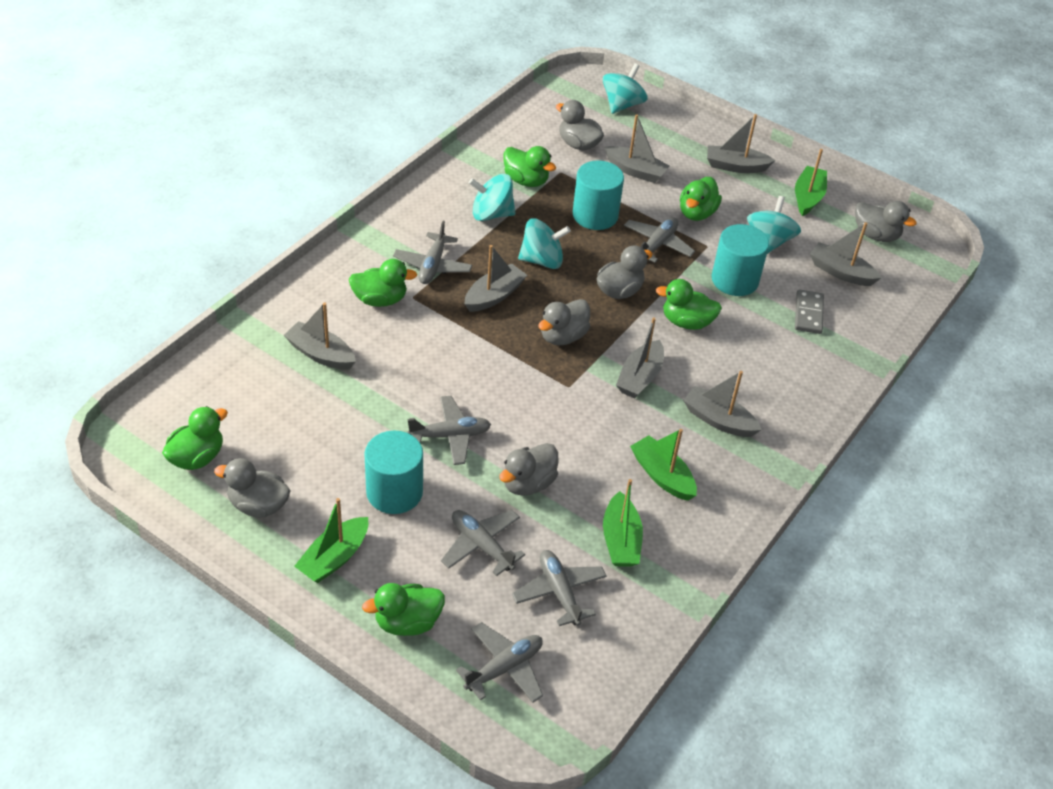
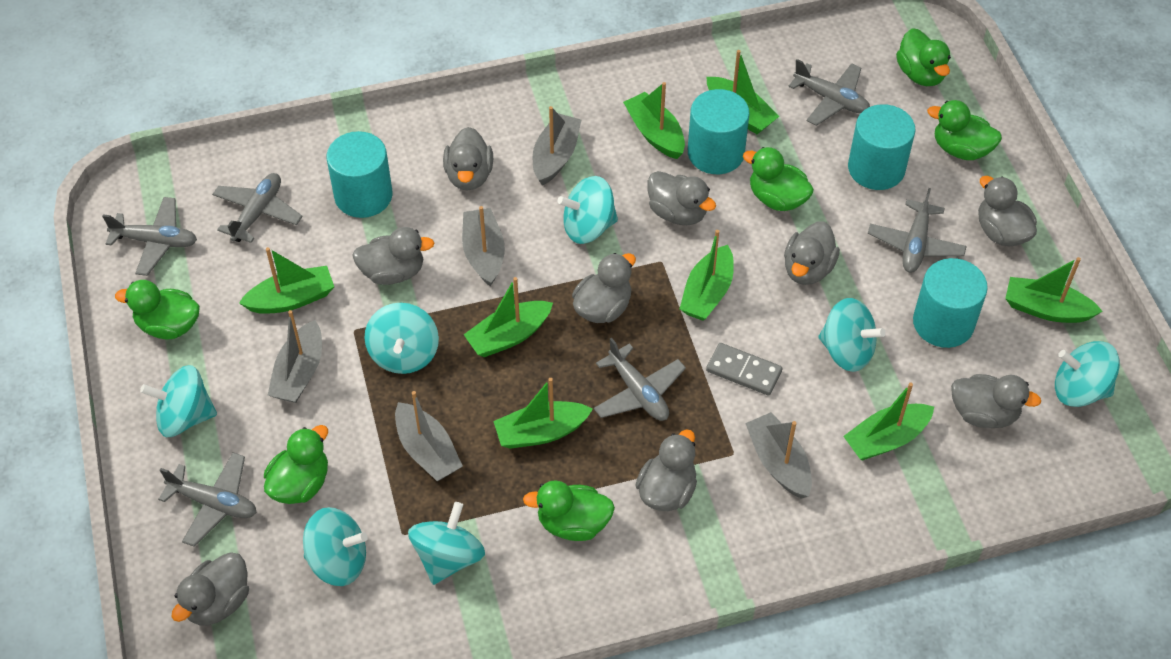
green boat: [294,498,368,583] [603,479,643,567] [630,429,697,501] [795,149,827,216] = 4 -> [239,247,334,314] [464,277,553,357] [493,378,593,449] [623,82,685,159] [680,230,734,321] [707,50,779,134] [843,383,934,461] [1005,257,1103,323] = 8
grey boat: [284,303,356,370] [465,245,527,312] [604,114,669,183] [616,318,664,398] [683,371,762,437] [707,114,775,173] [810,222,881,286] = 7 -> [268,310,322,403] [395,391,463,481] [462,206,505,286] [533,106,581,186] [745,412,812,499] = 5
grey duck: [214,458,291,518] [499,443,559,496] [538,299,590,345] [556,100,604,151] [596,245,653,299] [855,201,917,242] = 6 -> [171,552,249,625] [352,227,434,285] [443,127,493,191] [572,253,636,323] [635,430,697,511] [647,171,716,225] [784,221,840,285] [951,374,1041,428] [978,176,1037,246] = 9
turquoise cylinder: [364,431,423,514] [573,161,624,230] [712,224,769,296] = 3 -> [327,131,393,218] [688,89,749,174] [848,104,915,190] [913,258,988,348] = 4
turquoise spinning top: [469,174,516,221] [518,218,571,269] [603,63,647,114] [747,196,801,254] = 4 -> [140,365,217,437] [303,507,368,586] [364,303,439,374] [408,502,485,585] [557,176,618,244] [818,298,886,372] [1055,341,1120,407] = 7

